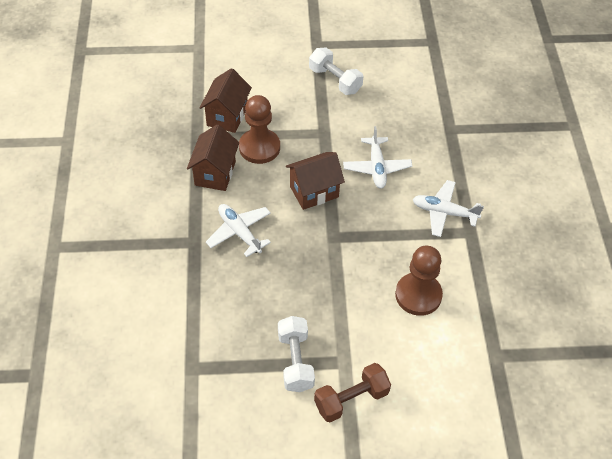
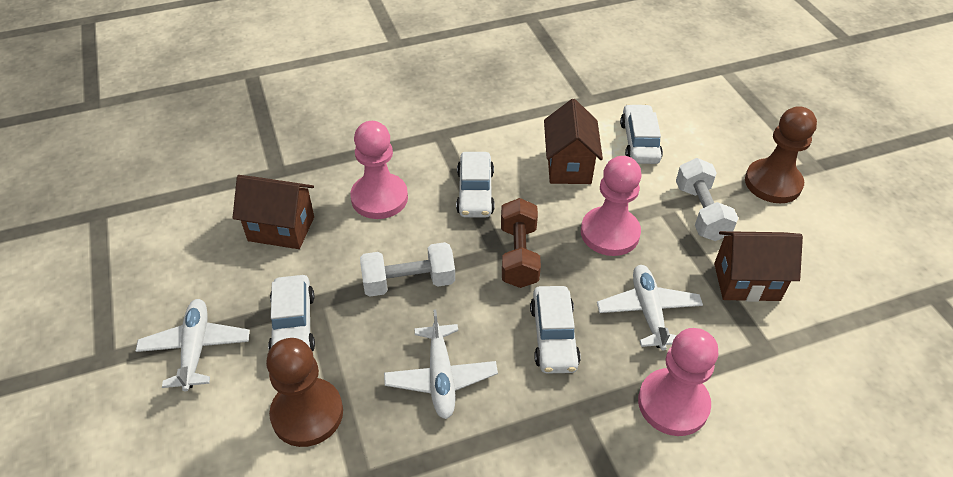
pink pawn: none = 0 -> [350,121,408,219] [581,156,642,256] [638,328,718,436] = 3
white car: none = 0 -> [268,275,315,352] [456,152,495,218] [530,286,581,373] [620,104,663,164] = 4

